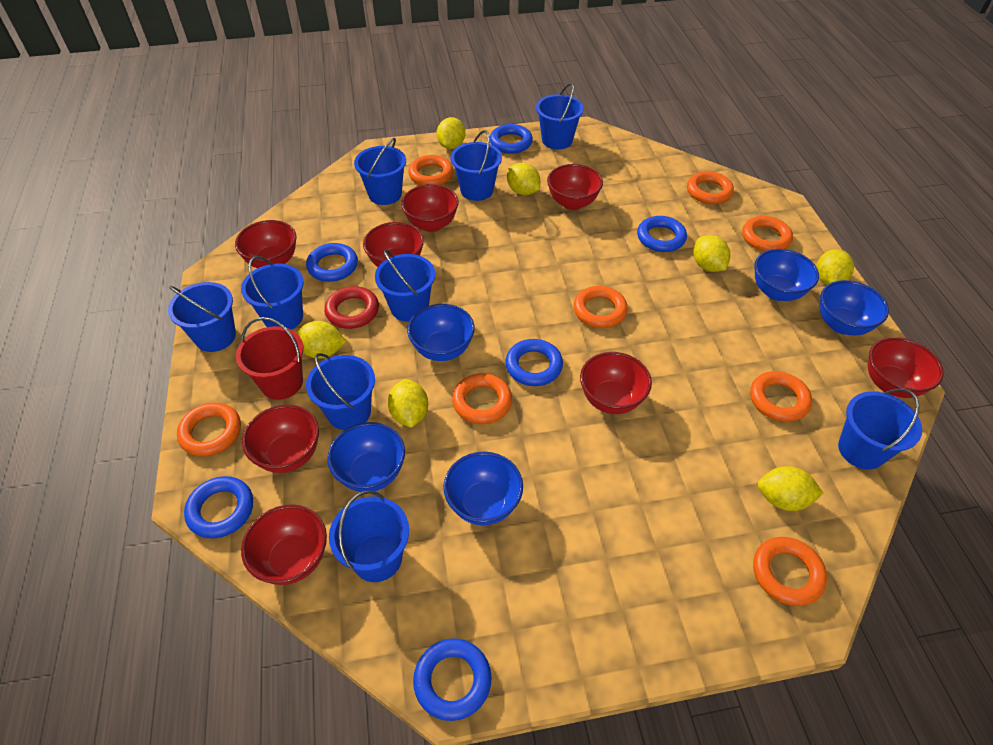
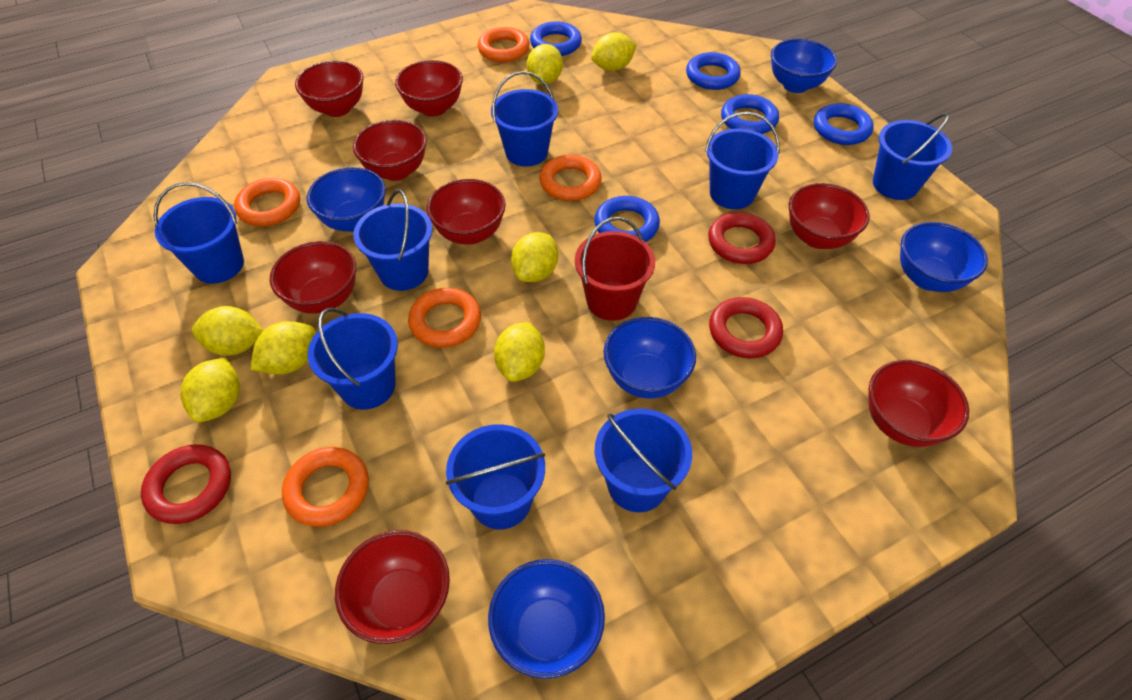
blue bucket: [168,282,236,352] [241,256,304,330] [306,353,375,430] [329,491,409,582] [354,138,406,205] [375,249,435,322] [451,130,502,201] [536,83,584,149] [838,388,922,470] = 9 -> [154,182,244,284] [308,308,398,410] [353,190,433,291] [446,424,545,529] [491,71,558,166] [595,408,692,512] [705,111,780,209] [873,113,952,200] = 8
blue ring: [184,476,253,538] [306,243,358,282] [413,638,492,721] [490,124,533,154] [505,339,563,386] [637,216,687,252] = 6 -> [530,21,582,56] [594,196,660,242] [686,52,741,90] [721,94,779,134] [814,103,874,145] = 5
orange ring: [177,403,241,457] [408,155,454,185] [452,373,512,424] [573,286,628,328] [687,171,734,204] [742,216,793,252] [750,371,812,422] [753,537,827,606] = 8 -> [234,178,300,226] [282,447,369,527] [408,288,481,348] [478,27,530,62] [540,155,602,201] = 5
red ring: [325,286,379,329] = 1 -> [141,444,231,524] [708,212,776,264] [709,297,783,358] = 3

